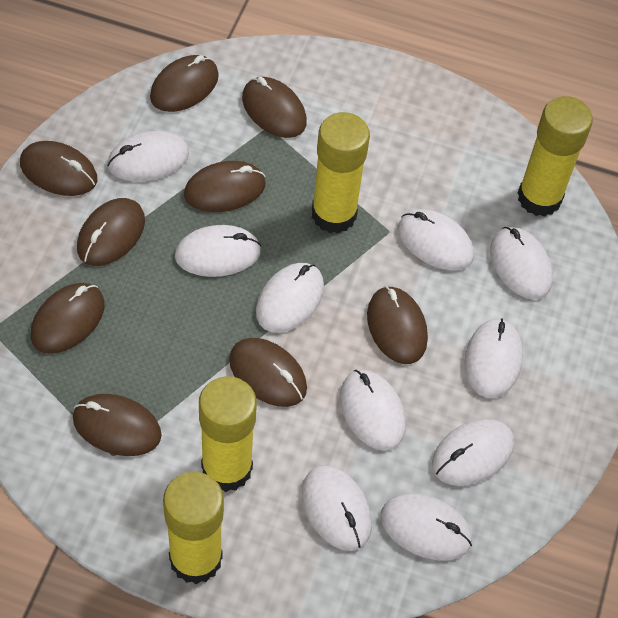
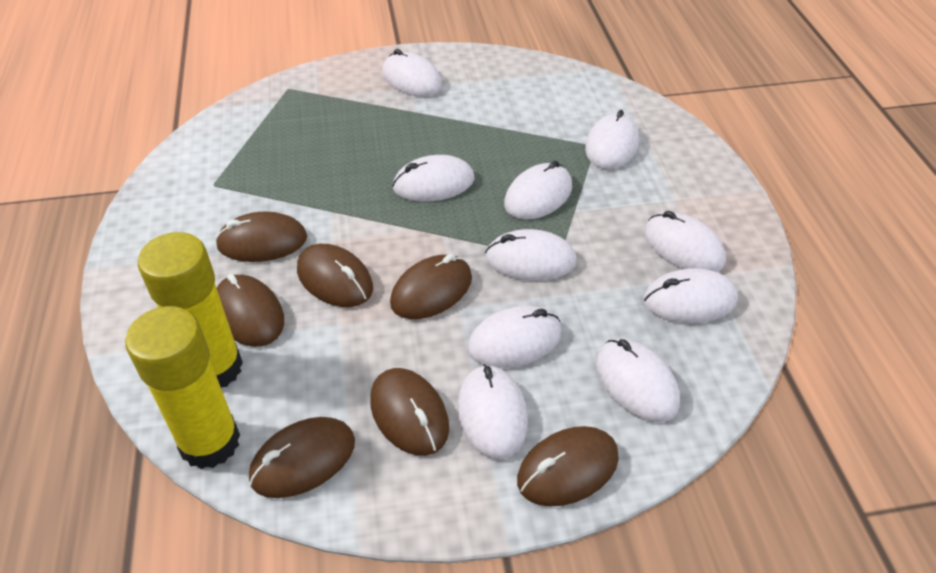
brown mouse: [20,141,97,196] [30,283,105,354] [73,394,162,456] [77,198,145,266] [150,55,219,112] [184,161,266,212] [229,338,307,407] [242,77,307,138] [367,286,428,364] = 9 -> [215,211,307,262] [217,274,284,347] [249,417,355,498] [297,244,373,307] [370,368,449,456] [390,254,472,319] [517,426,619,507] = 7
yellow glue stick: [163,472,224,584] [199,376,257,492] [312,112,370,234] [518,96,593,217] = 4 -> [125,306,240,469] [138,232,243,387] = 2

